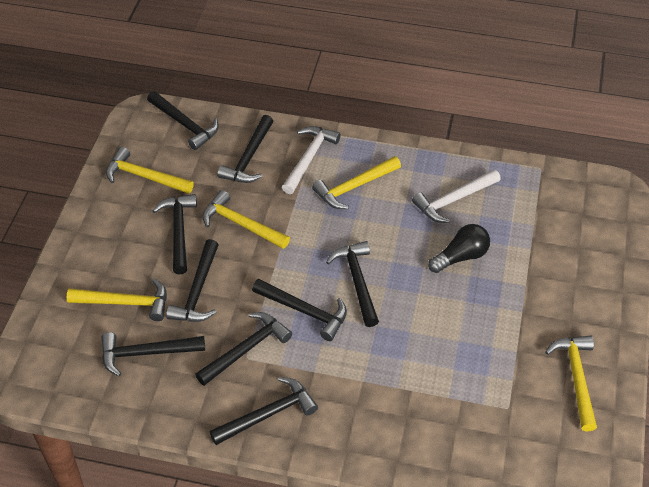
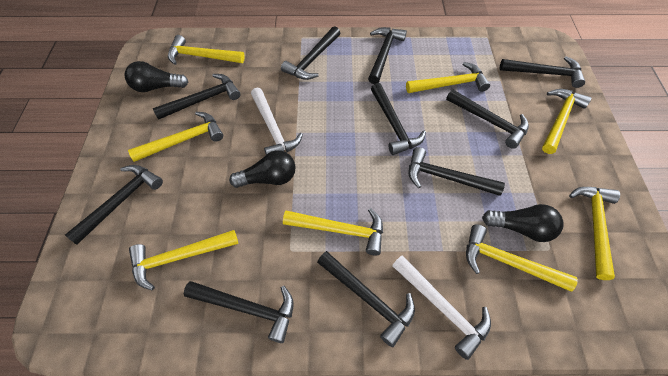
black hammer: [101,332,205,376] [147,91,219,150] [152,194,197,275] [166,239,219,322] [195,312,292,386] [210,377,318,445] [217,115,273,183] [252,279,347,341] [326,241,379,327] = 9 -> [65,165,163,245] [153,74,240,120] [184,281,294,343] [281,26,340,80] [317,251,415,347] [368,27,407,84] [371,83,426,155] [409,147,505,196] [446,89,529,149] [500,56,585,88] = 10
black light bulb: [428,224,490,273] = 1 -> [125,61,188,92] [229,150,295,188] [482,204,564,242] = 3
yellow hammer: [67,278,167,321] [106,147,194,194] [203,190,290,249] [312,156,401,209] [545,335,597,431] = 5 -> [128,112,223,162] [129,230,238,290] [168,35,245,65] [283,208,383,256] [406,62,490,93] [466,224,578,291] [542,89,591,154] [569,187,620,280] = 8

